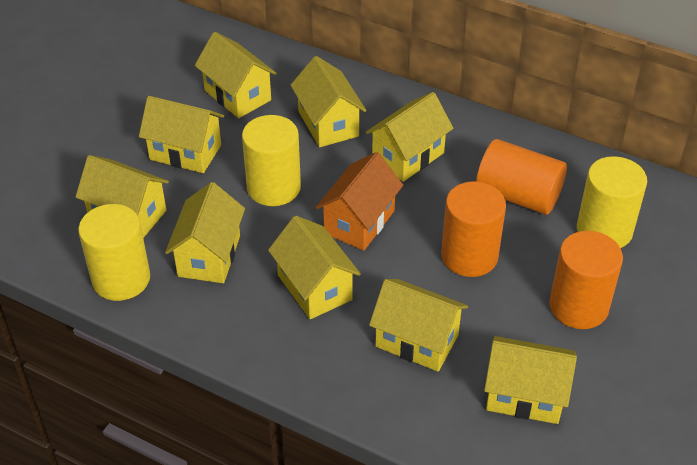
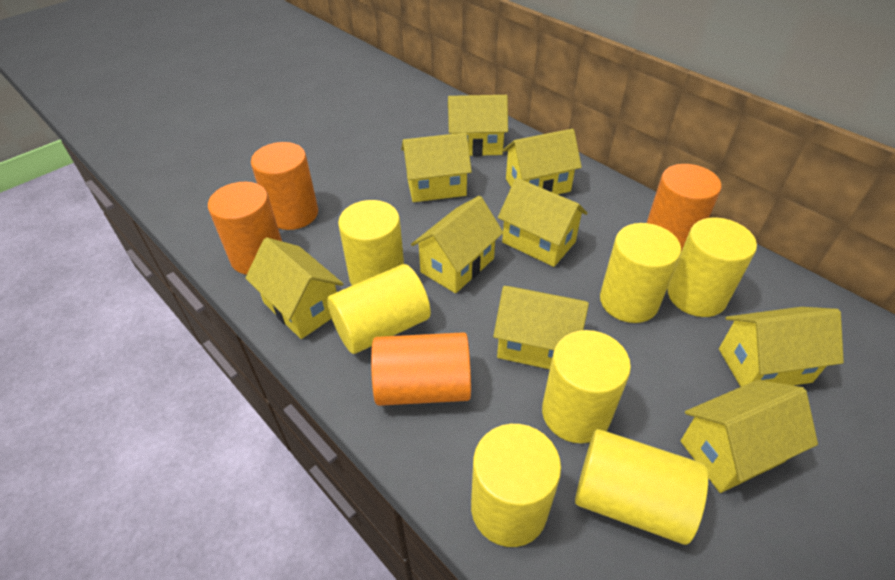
orange cylinder: [441,181,506,277] [476,139,567,215] [549,231,623,329] = 3 -> [208,182,282,275] [251,142,318,230] [371,332,471,406] [647,164,721,252] = 4
orange house: [315,152,403,251] = 1 -> none = 0
yellow cylinder: [78,204,150,301] [242,115,301,206] [577,156,647,248] = 3 -> [327,264,431,354] [338,200,404,286] [471,424,561,547] [542,330,631,443] [575,429,708,545] [600,223,681,323] [668,218,757,317] = 7

